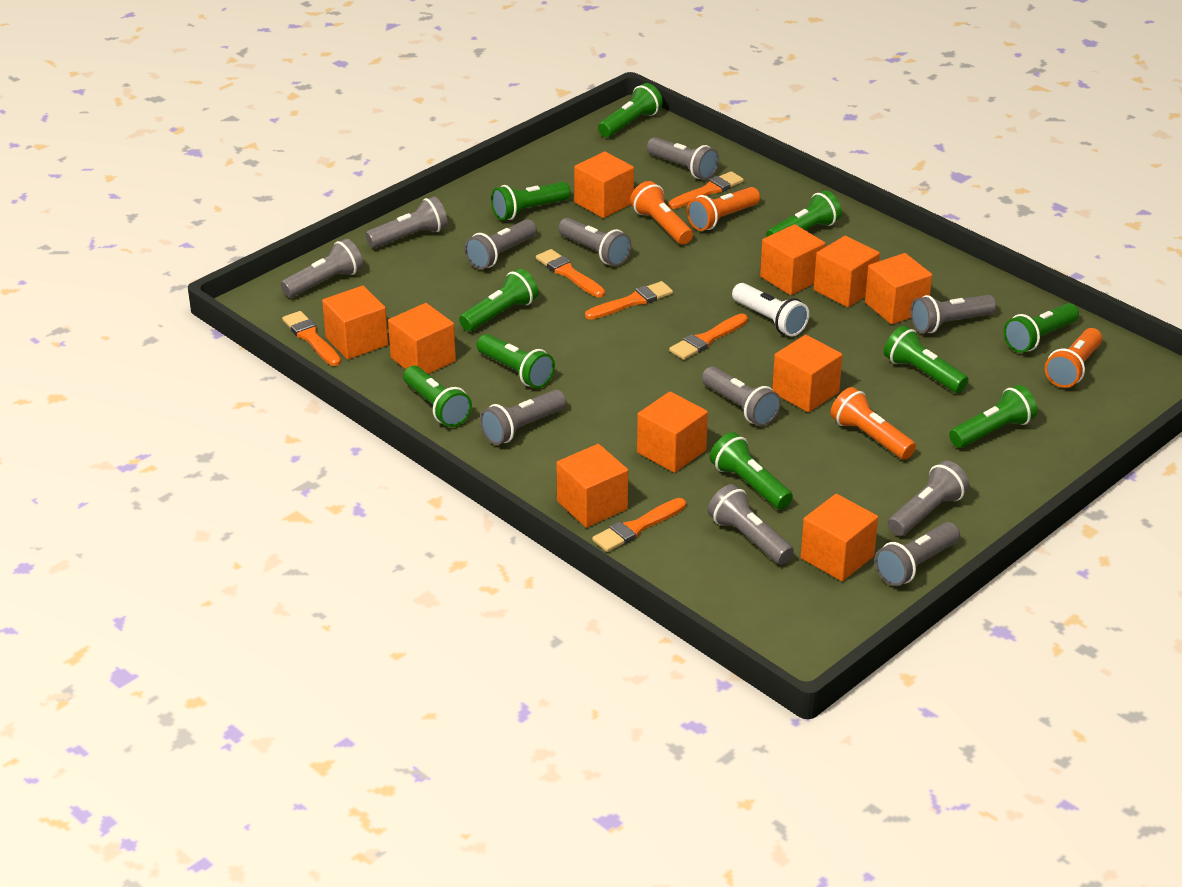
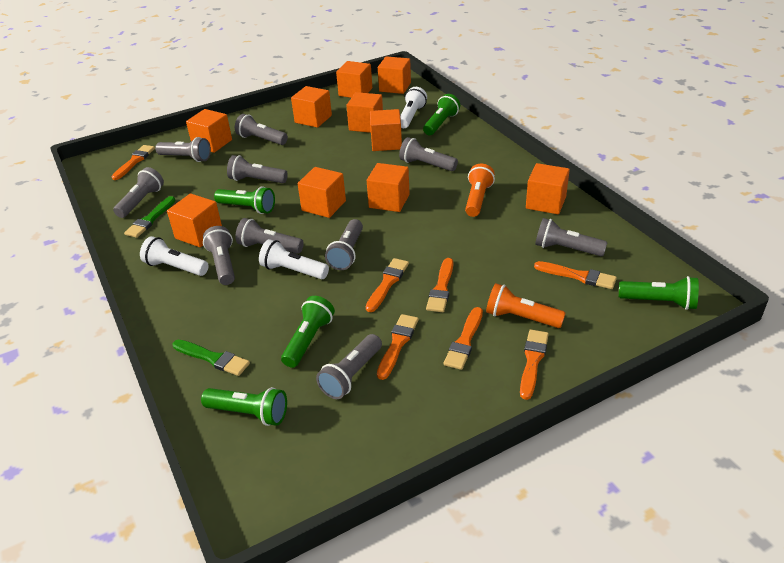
green brush: none = 0 -> [124,196,176,238] [173,340,250,376] = 2
green flashlight: [403,366,472,427] [459,268,538,331] [477,334,555,388] [491,182,571,220] [598,83,663,137] [710,432,793,509] [766,190,842,237] [884,326,969,393] [949,385,1037,448] [1004,303,1079,353] = 10 -> [201,387,287,426] [214,186,275,214] [281,296,335,368] [423,94,460,135] [619,276,699,310] = 5
grey flashlight: [281,238,363,298] [366,196,448,248] [465,219,537,269] [480,390,566,445] [558,218,631,266] [647,137,719,180] [702,366,781,426] [708,484,794,565] [875,522,960,586] [888,460,969,536] [911,295,996,333] = 11 -> [113,167,164,218] [155,137,211,162] [203,226,235,285] [227,155,288,183] [235,114,288,145] [235,218,304,254] [316,334,382,399] [325,219,363,270] [399,137,458,171] [535,218,608,256] = 10
orange brush: [282,311,341,366] [536,249,605,297] [585,281,673,320] [592,498,686,552] [668,171,744,209] [669,314,748,360] = 6 -> [111,145,155,180] [366,258,409,312] [377,314,419,380] [426,258,453,312] [444,307,483,370] [520,329,549,400] [534,261,617,289] = 7
orange flashlight: [630,181,693,245] [687,187,760,231] [830,387,916,460] [1045,328,1102,388] = 4 -> [465,164,495,217] [486,283,565,328] = 2
white flashlight: [732,283,809,337] = 1 -> [140,236,209,276] [259,239,329,279] [400,87,427,128] = 3

